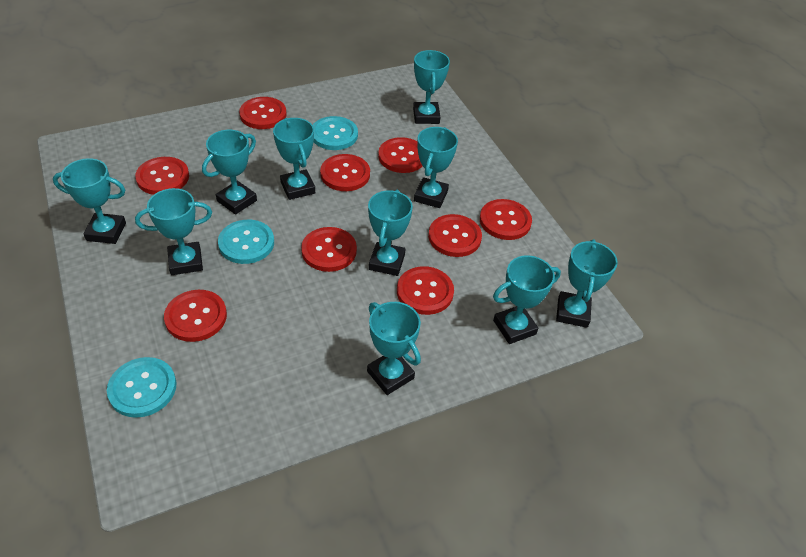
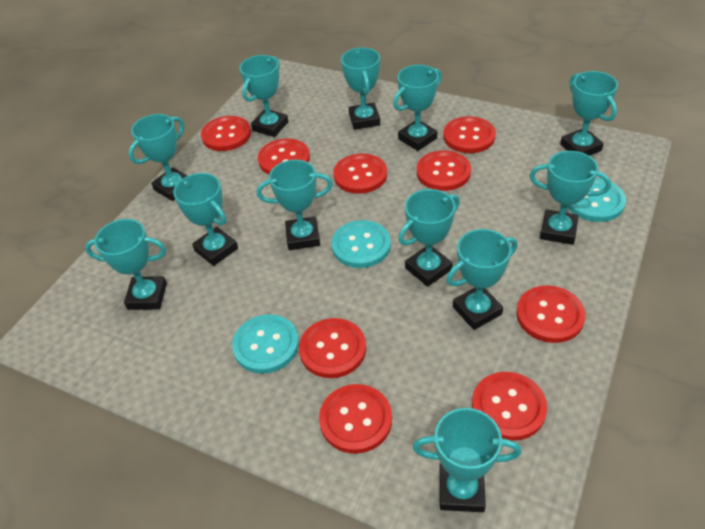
turquoise trophy: [53,158,126,244] [135,188,212,275] [202,130,257,215] [273,118,315,200] [367,302,421,395] [368,190,413,276] [413,50,450,124] [414,127,458,208] [493,255,561,344] [556,239,618,328] = 10 -> [85,219,167,310] [129,114,188,201] [173,173,238,266] [239,55,289,137] [257,160,333,250] [341,48,380,130] [393,65,442,151] [398,189,460,287] [413,408,521,512] [447,229,517,330] [530,151,611,245] [560,71,618,156] = 12

